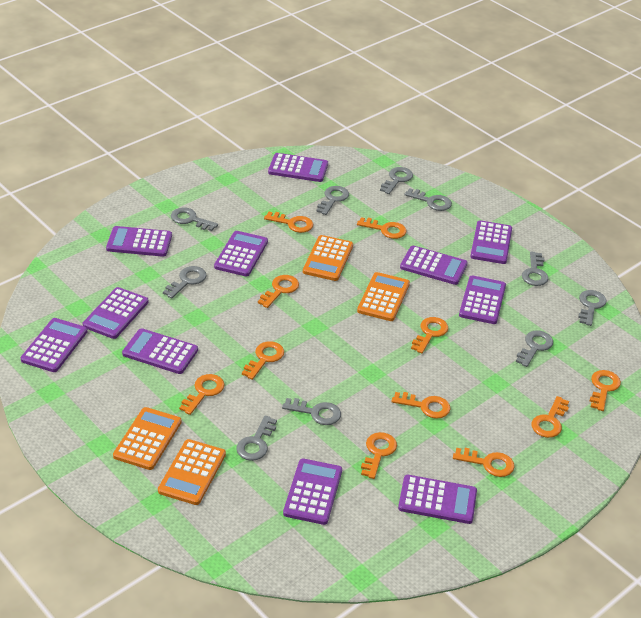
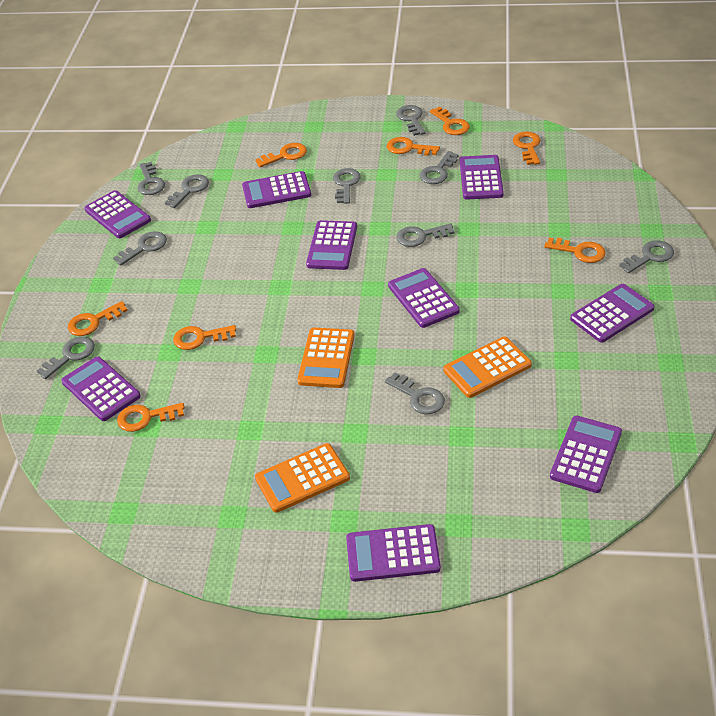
orange calculator: [113,407,182,470] [158,439,226,505] [303,235,353,281] [357,272,410,321] = 4 -> [255,443,350,513] [297,328,355,388] [443,337,532,398] = 3
orange key: [179,374,225,415] [242,341,284,380] [258,275,299,308] [264,212,313,233] [357,217,406,239] [361,432,397,479] [392,392,451,419] [411,317,448,353] [453,448,515,477] [531,396,569,438] [590,370,621,411] = 11 -> [68,301,128,336] [117,403,185,432] [173,325,236,350] [255,143,307,168] [387,137,440,156] [430,107,470,135] [513,131,540,165] [544,238,605,263] = 8
purple calculator: [21,318,87,372] [83,287,149,339] [106,226,172,257] [122,328,198,374] [214,231,268,277] [268,153,328,182] [283,458,342,525] [398,475,477,524] [400,246,468,285] [459,275,506,324] [470,220,512,264] = 11 -> [61,356,141,421] [84,190,151,238] [242,171,311,208] [306,220,357,270] [346,524,441,582] [388,268,459,328] [460,155,504,200] [550,416,622,493] [570,284,654,343] = 9

